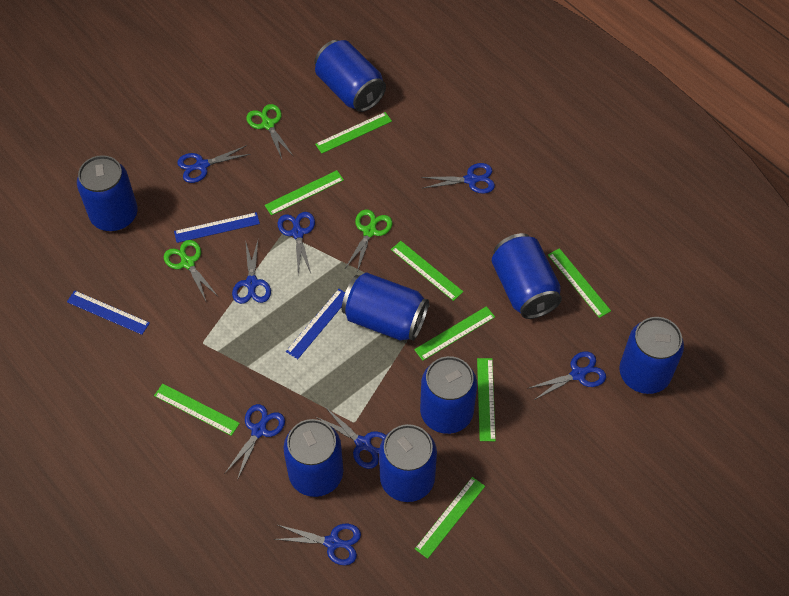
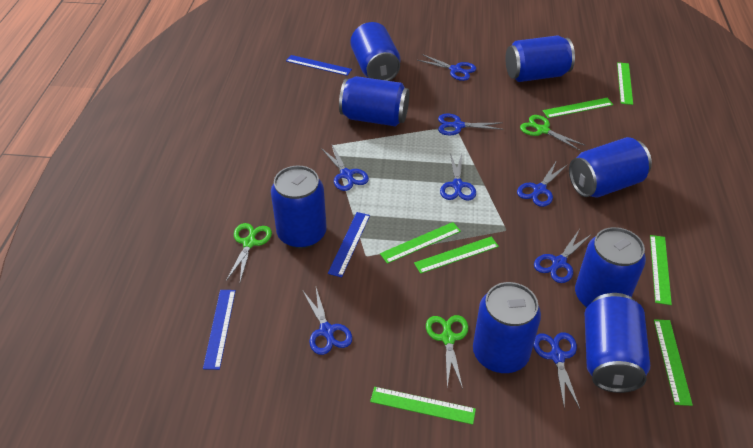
green ruler: [154,384,240,436] [265,170,344,215] [315,112,392,154] [391,241,463,301] [414,306,495,361] [415,477,485,559] [477,358,496,441] [548,248,611,318] = 8 -> [370,387,476,425] [380,222,461,264] [414,236,499,274] [543,98,613,118] [617,62,633,105] [650,235,672,305] [654,319,693,406] = 7

